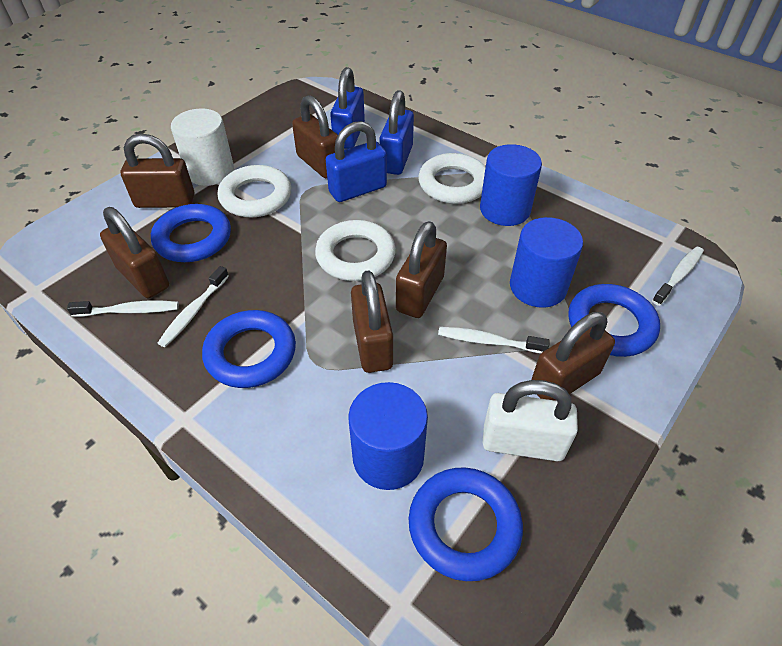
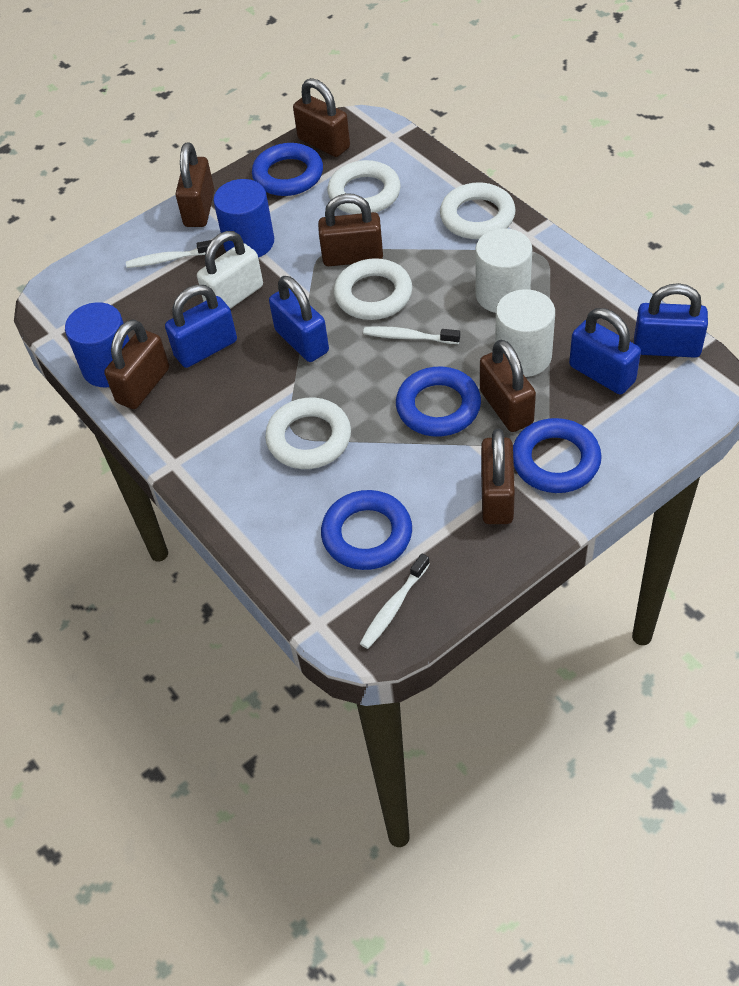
blue cylinder: [348,382,428,490] [480,144,542,226] [510,217,583,308] = 3 -> [65,302,129,387] [213,179,274,258] = 2
blue padlock: [326,121,387,202] [330,67,365,149] [380,90,414,175] = 3 -> [165,285,237,368] [269,276,329,362] [569,308,641,394] [634,283,708,358] = 4
white cylinder: [171,109,234,186] = 1 -> [475,228,532,313] [495,289,555,377] = 2
white ring: [217,165,291,217] [315,220,396,281] [418,153,486,204] = 3 -> [265,398,351,469] [328,160,401,214] [334,258,412,320] [440,182,516,239] = 4
white toothbrush: [67,301,179,317] [158,266,229,347] [438,327,550,353] [652,247,704,306] = 4 -> [126,240,212,268] [360,554,430,649] [363,326,460,344] = 3

